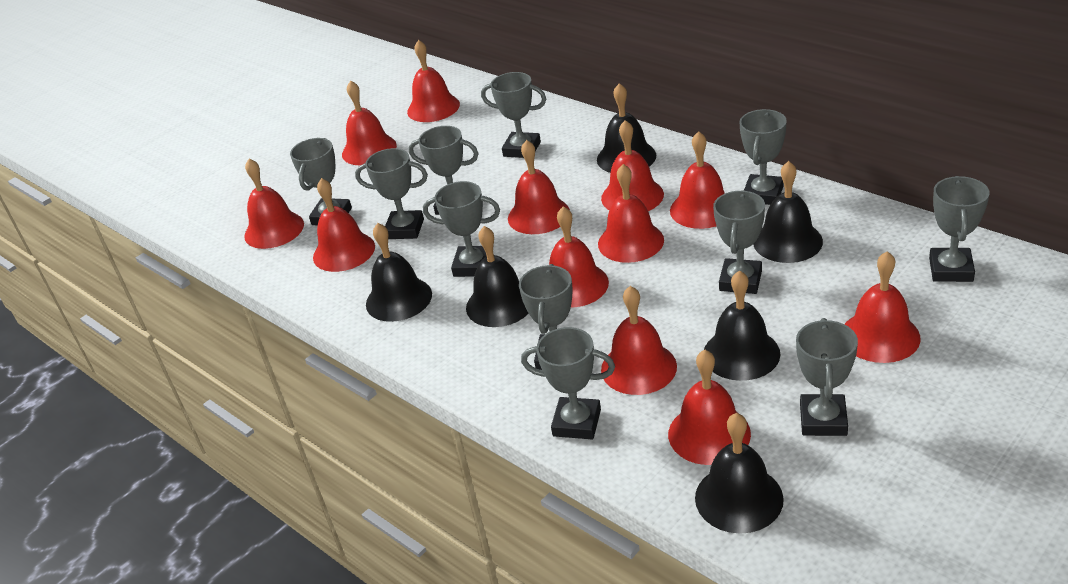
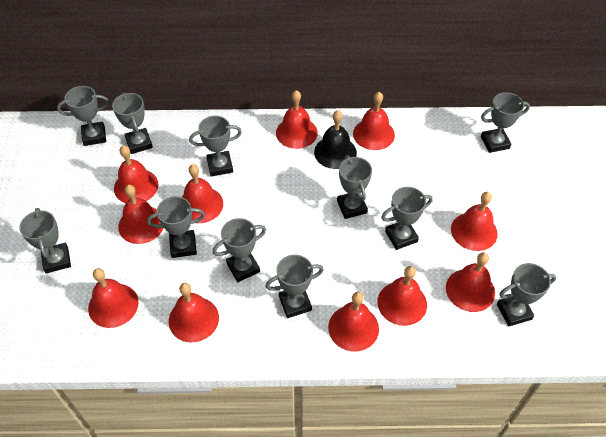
black bell: [366,223,432,322] [466,226,529,327] [597,83,656,173] [695,413,784,534] [704,270,780,381] [753,161,823,263] = 6 -> [314,110,357,169] = 1
red bell: [244,159,304,249] [313,178,375,272] [342,80,397,165] [407,40,460,122] [508,140,570,234] [549,206,609,308] [598,164,664,263] [601,120,664,211] [601,286,677,395] [668,350,751,465] [670,131,725,229] [845,251,921,363] = 12 -> [88,268,139,328] [114,145,159,203] [118,185,164,244] [169,283,219,342] [182,164,223,223] [276,90,318,149] [328,292,379,352] [353,92,395,150] [377,266,427,326] [446,252,495,312] [451,192,498,251] = 11

